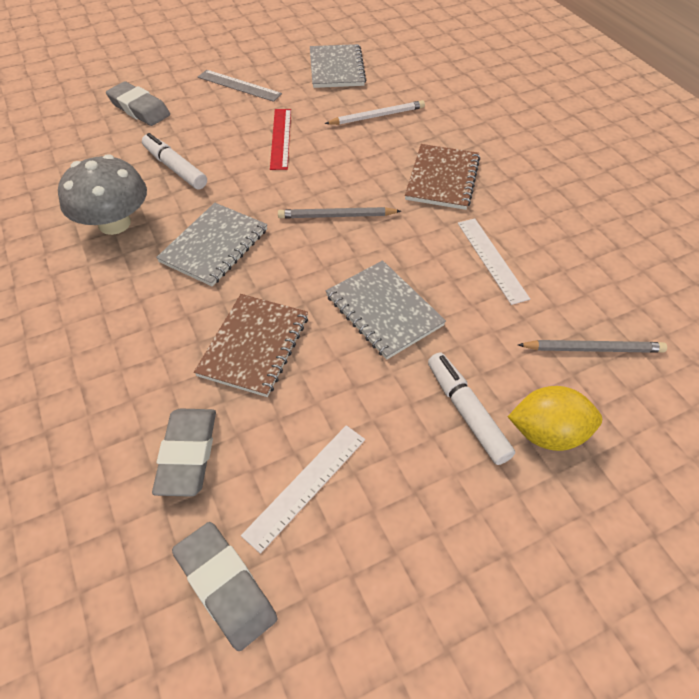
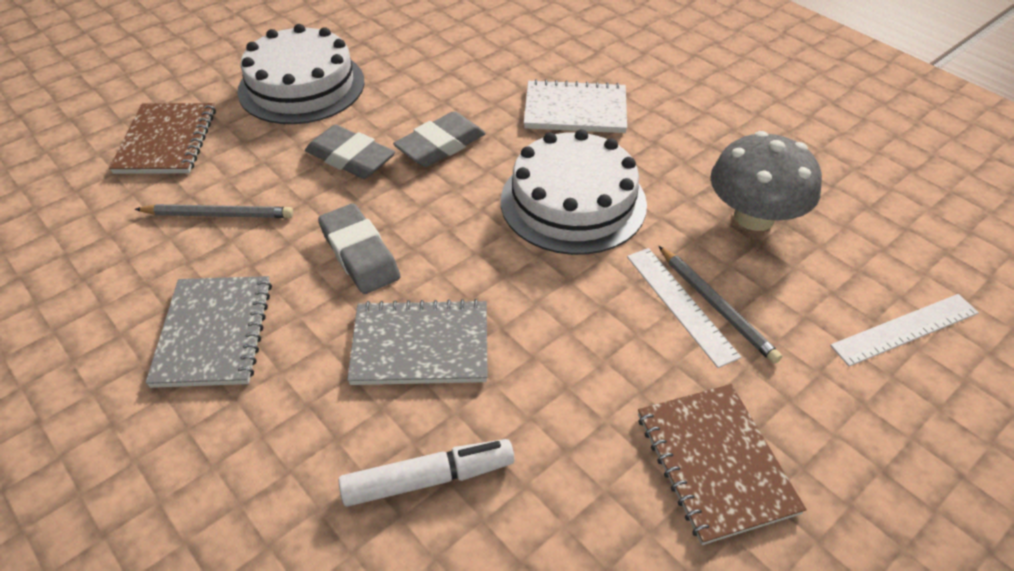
grey notebook: [156,203,267,286] [310,44,366,88] [326,260,446,359] = 3 -> [145,276,272,388] [347,299,488,385] = 2
grey ruler: [198,70,282,102] = 1 -> none = 0
red ruler: [270,109,291,170] = 1 -> none = 0
white cake: none = 0 -> [237,24,364,124] [501,129,647,255] = 2
white marker: [142,133,207,190] [428,352,515,465] = 2 -> [339,439,515,507] = 1
white notebook: none = 0 -> [524,79,627,133] = 1
white pencil: [324,100,425,125] = 1 -> none = 0
yellow lemon: [508,386,602,451] = 1 -> none = 0

